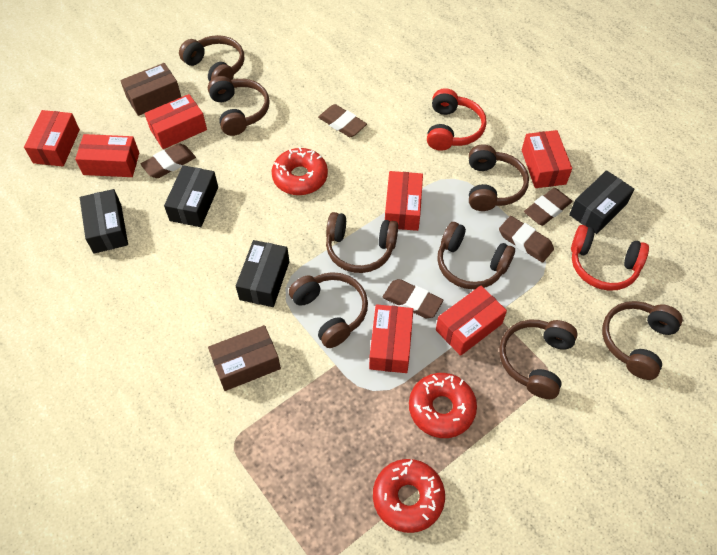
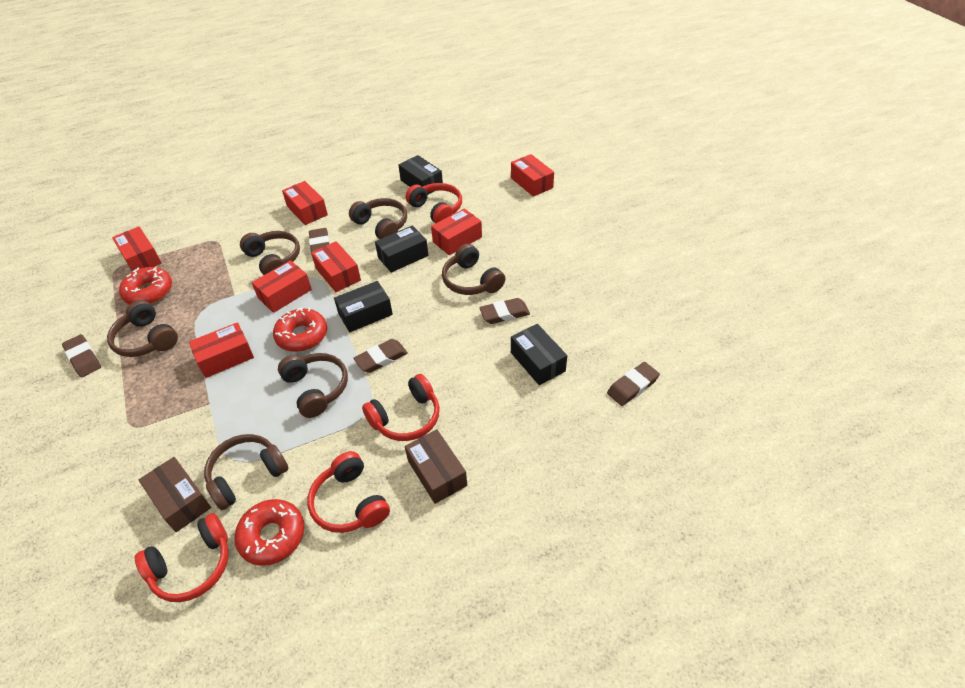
brown headphones: [179,35,244,82] [208,76,270,136] [289,272,368,348] [326,212,398,273] [437,222,515,289] [469,145,529,211] [499,320,578,399] [602,301,683,380] = 8 -> [107,300,178,357] [204,434,289,510] [240,231,300,275] [278,353,348,418] [349,198,407,239] [442,244,505,295] = 6
red headphones: [427,88,486,151] [571,225,649,291] = 2 -> [135,513,229,602] [307,451,390,533] [362,374,440,441] [406,183,462,223] = 4

